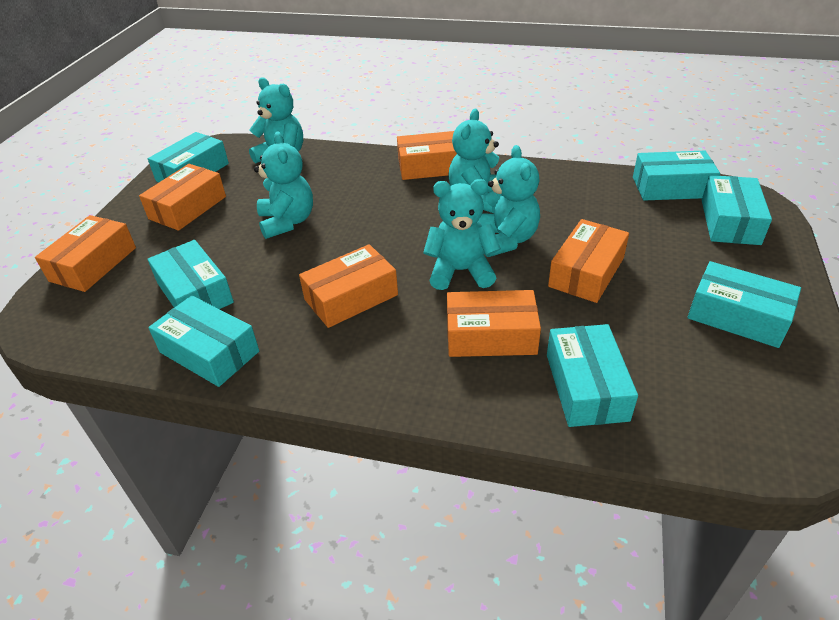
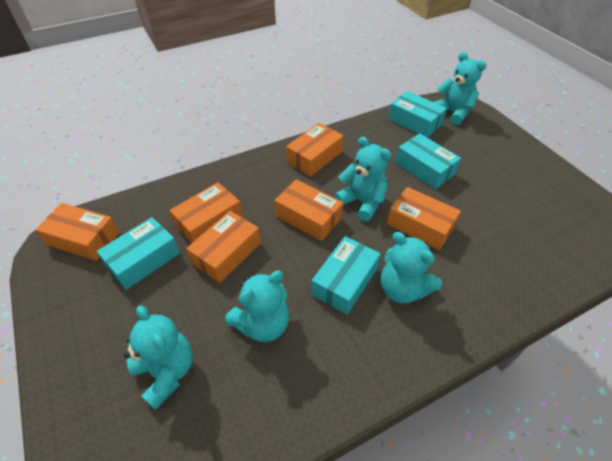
turquoise box: [147,240,234,309] [148,132,229,182] [148,295,259,387] [547,324,638,427] [633,151,720,200] [688,261,801,348] [702,175,772,245] = 7 -> [97,217,180,290] [311,236,381,315] [388,91,447,138] [395,133,461,189] = 4

